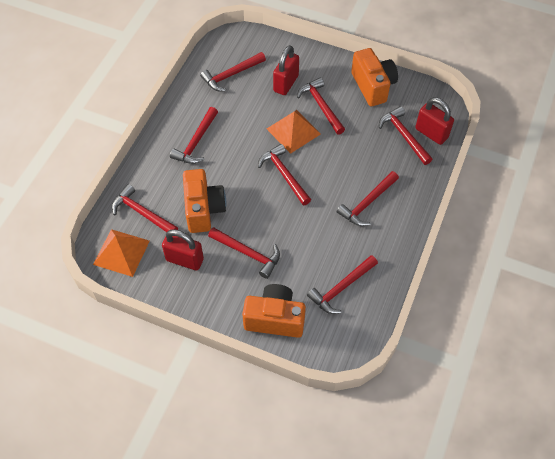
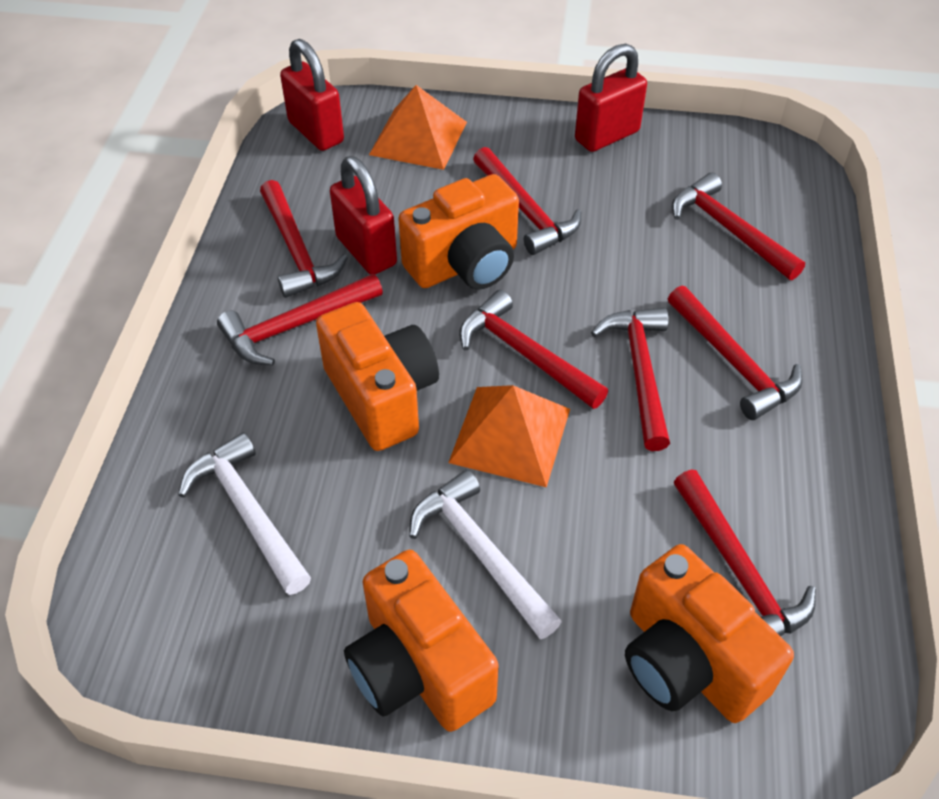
orange camera: [183,169,226,233] [242,284,306,338] [351,48,398,106] = 3 -> [316,302,439,451] [344,550,499,732] [398,174,519,290] [625,544,794,723] = 4
red hammer: [112,184,178,232] [170,107,218,164] [200,52,266,92] [208,227,280,279] [258,144,311,205] [297,78,345,135] [307,255,378,314] [336,171,399,226] [379,106,432,165] = 9 -> [217,274,383,365] [260,180,348,298] [459,290,608,409] [473,147,581,255] [591,307,670,451] [668,286,803,420] [672,173,805,280] [674,470,816,636] = 8
white hammer: none = 0 -> [178,432,311,595] [409,470,562,639] = 2

